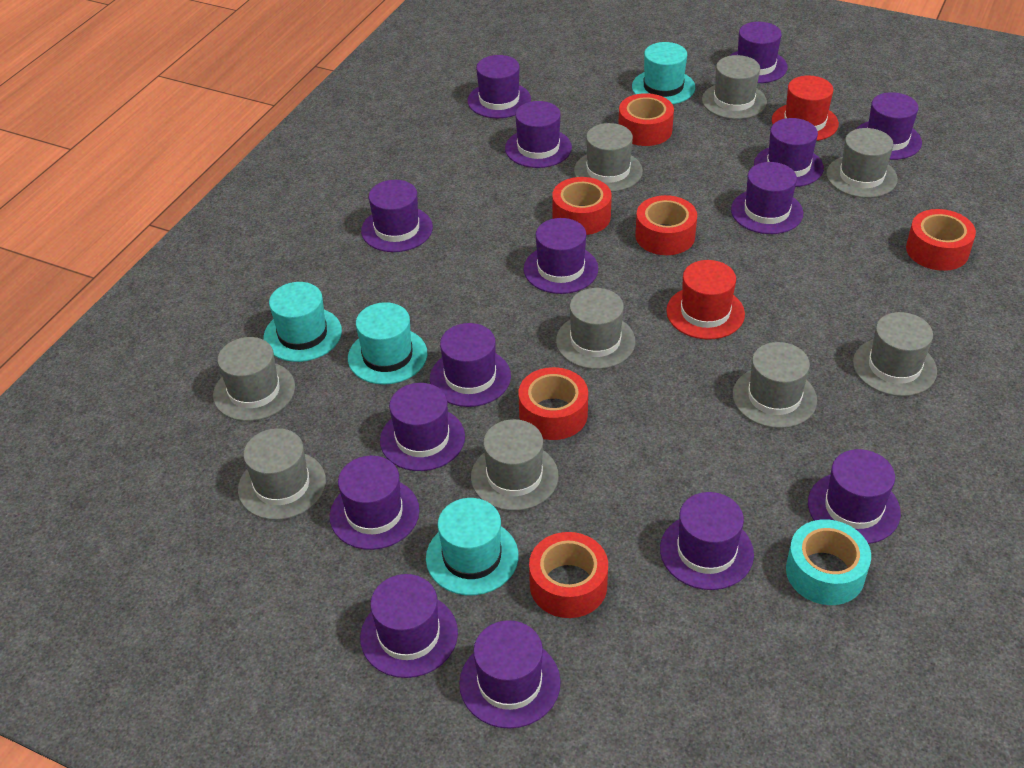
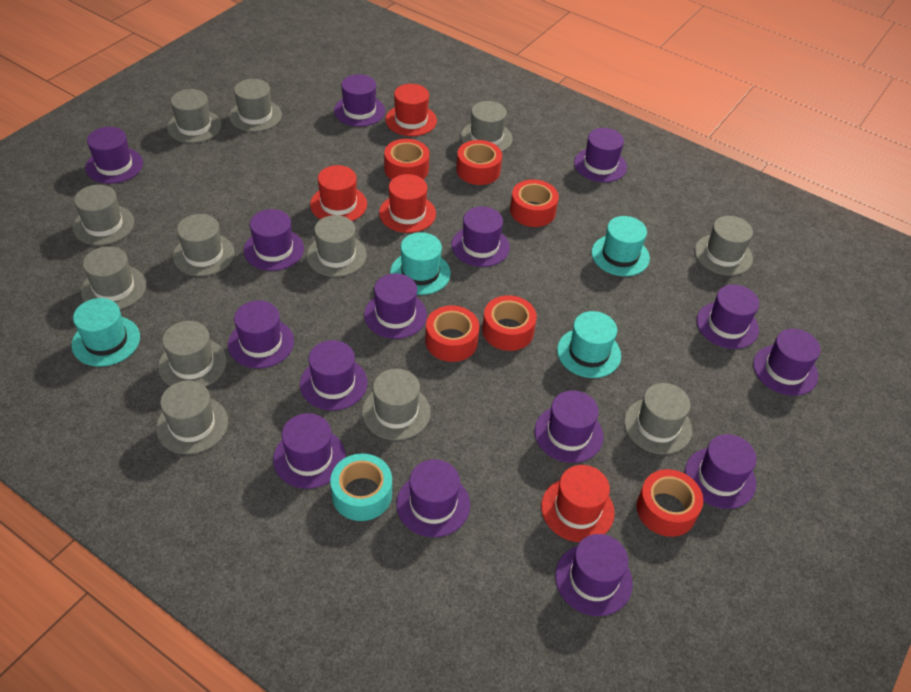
grey hat: [213,337,295,421] [238,428,326,520] [471,419,559,511] [556,288,636,369] [574,123,643,192] [702,55,767,119] [733,342,817,428] [826,128,898,198] [853,312,937,396] = 9 -> [73,185,134,245] [81,246,146,310] [156,381,228,454] [158,321,227,387] [167,89,221,143] [173,214,235,276] [229,79,282,132] [306,215,367,277] [362,369,431,440] [461,101,513,152] [624,383,692,454] [695,216,753,276] = 12
red hat: [666,260,745,340] [772,76,839,141] = 2 -> [310,165,367,221] [379,174,436,233] [386,84,437,136] [541,465,615,542] = 4

